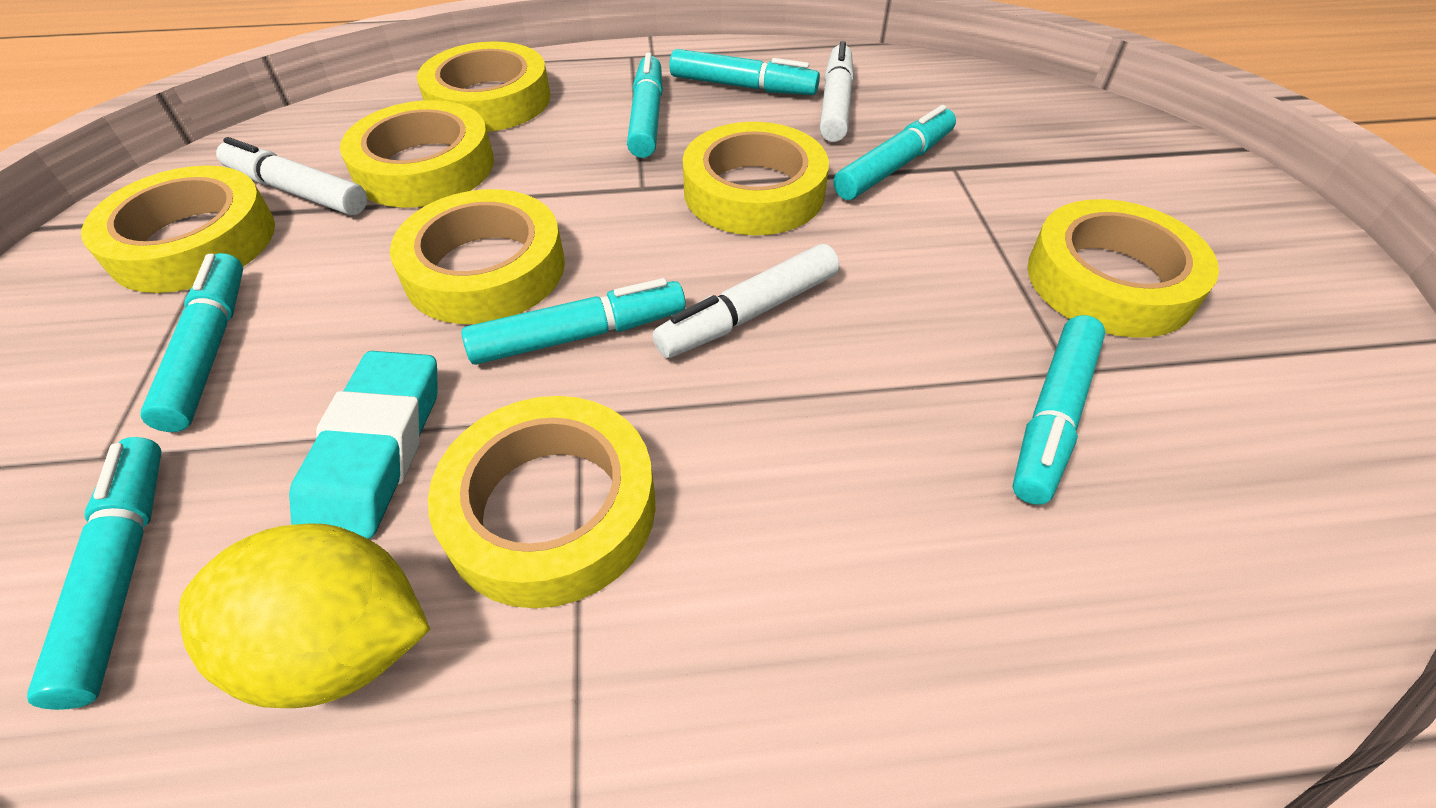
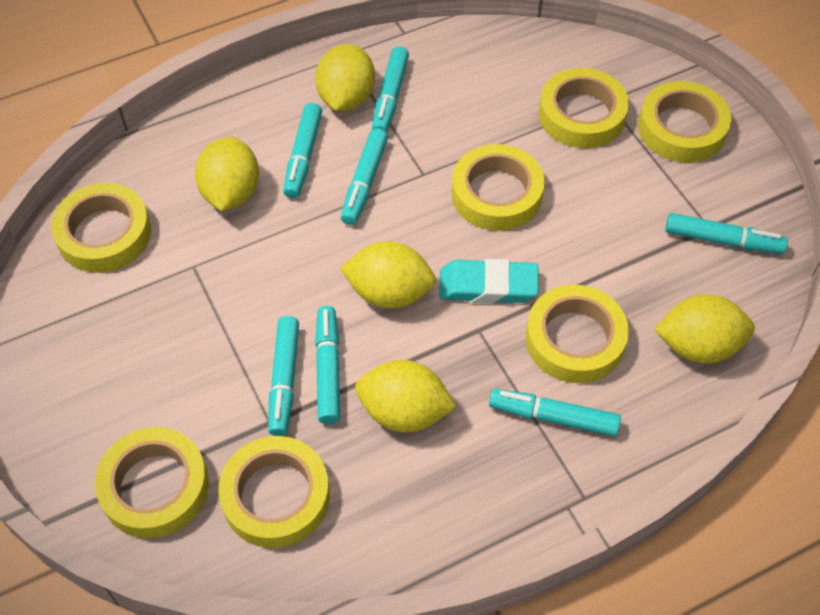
white marker: [216,137,367,215] [652,244,839,358] [820,41,854,142] = 3 -> none = 0
yellow lemon: [179,523,430,708] = 1 -> [195,137,259,211] [315,44,375,111] [340,241,436,308] [355,360,456,432] [654,294,755,364] = 5

